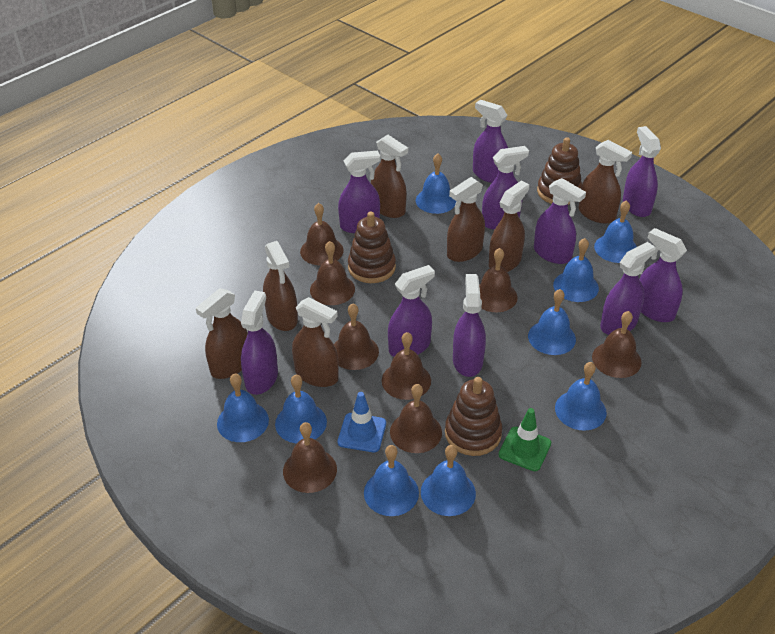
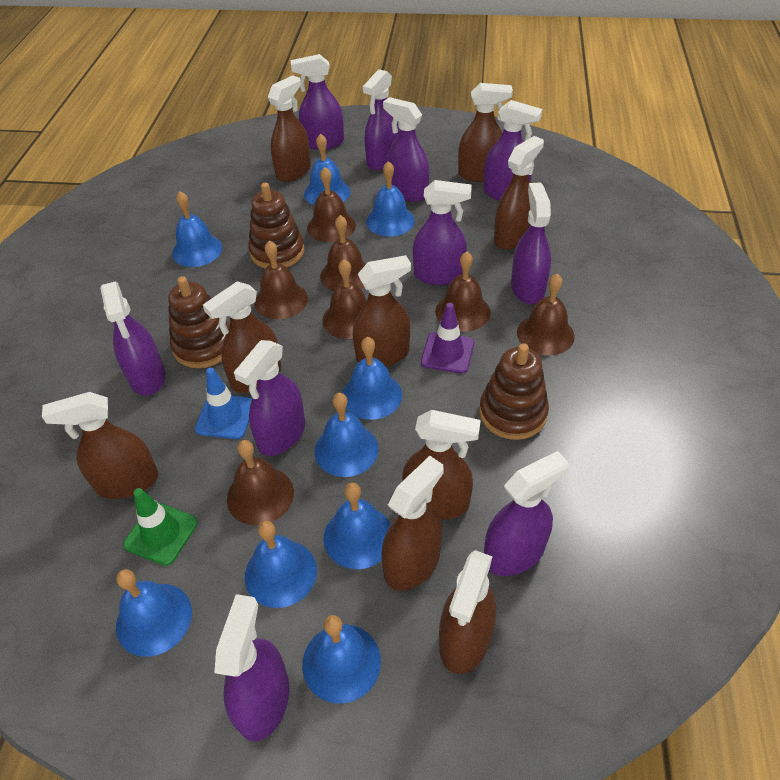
brown bell: [283,422,337,493] [300,203,344,265] [310,241,355,305] [334,303,379,370] [382,332,431,400] [390,384,442,453] [479,248,518,312] [592,311,642,378] = 8 -> [227,440,294,525] [254,240,308,319] [307,167,356,242] [320,215,366,291] [322,259,367,339] [435,251,491,332] [517,274,575,355] = 7
brown spray bottle: [196,288,248,379] [263,241,298,331] [292,297,339,387] [371,135,408,218] [447,177,485,262] [489,181,529,272] [579,140,632,224] = 7 -> [42,392,158,499] [203,281,282,393] [268,75,311,182] [353,255,411,367] [381,456,444,591] [402,410,481,520] [439,550,496,674] [458,83,513,182] [494,136,544,250] = 9
purple traffic cone: none = 0 -> [421,303,474,374] = 1

